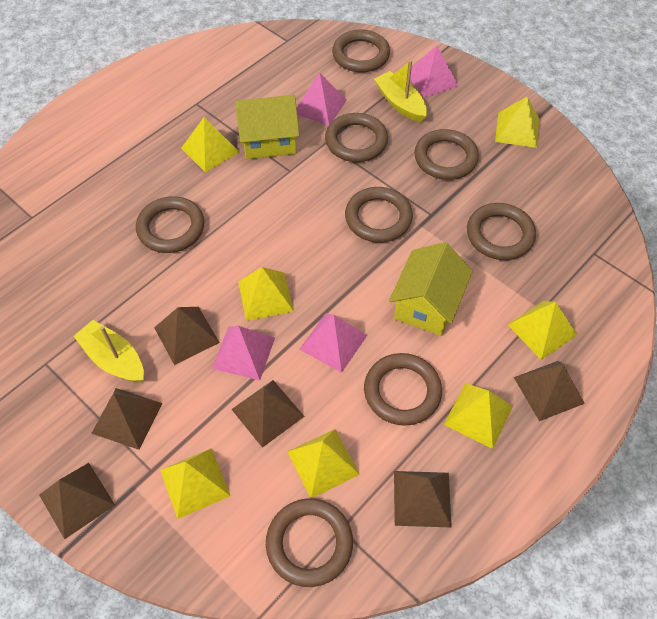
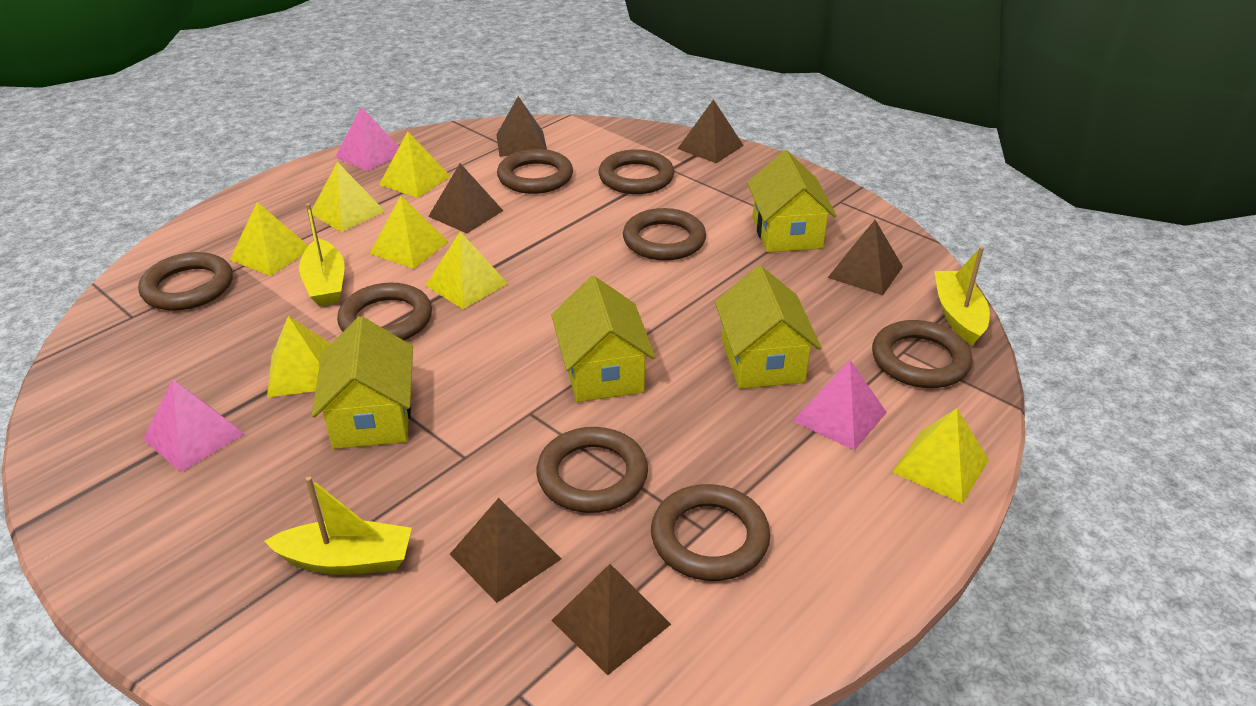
pink pyramid: [212,326,275,381] [297,73,347,126] [299,313,367,373] [410,46,458,98] = 4 -> [143,379,245,472] [335,107,399,171] [793,360,887,451] = 3
yellow boat: [74,320,144,383] [374,60,427,122] = 2 -> [264,476,412,575] [299,203,345,306] [934,246,990,346] = 3
yellow house: [235,95,300,159] [389,242,473,336] = 2 -> [312,316,413,449] [551,276,655,402] [715,265,822,389] [747,150,837,252] = 4

